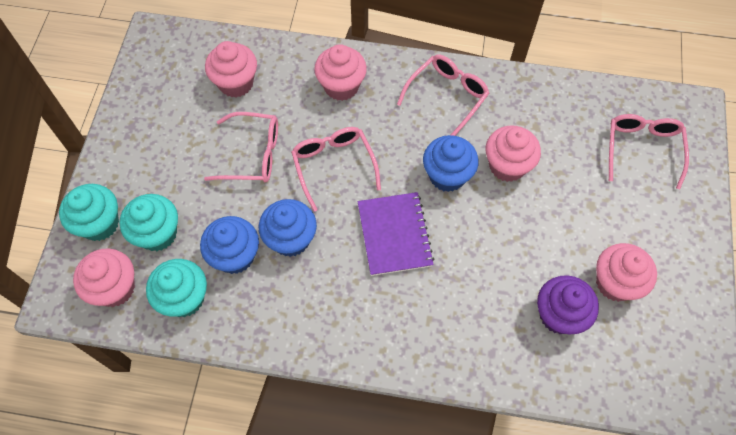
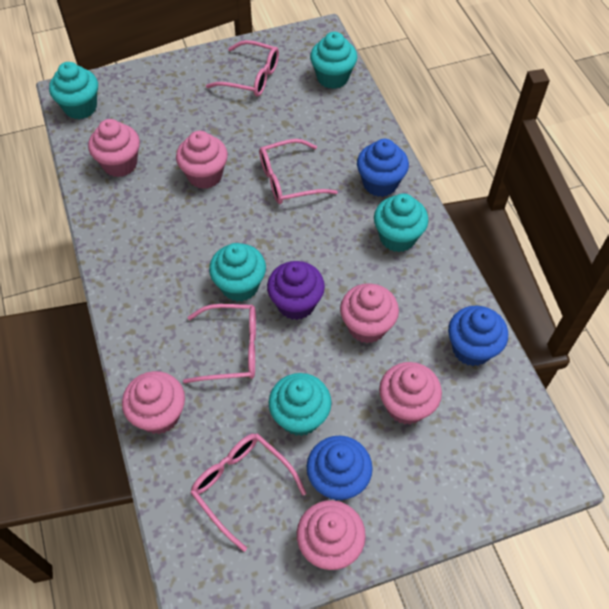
pink cupcake: [73,248,135,307] [205,41,257,97] [314,44,367,101] [486,125,541,182] [596,243,657,302] = 5 -> [88,119,140,177] [122,371,185,434] [176,131,228,189] [297,500,366,570] [340,283,399,343] [379,362,442,424] = 6
purple notebook: [358,192,434,276] = 1 -> none = 0
turquoise cupcake: [59,184,119,241] [120,194,178,251] [146,259,207,317] = 3 -> [49,62,98,119] [209,243,266,302] [269,373,332,436] [310,32,357,89] [374,193,429,252] = 5

